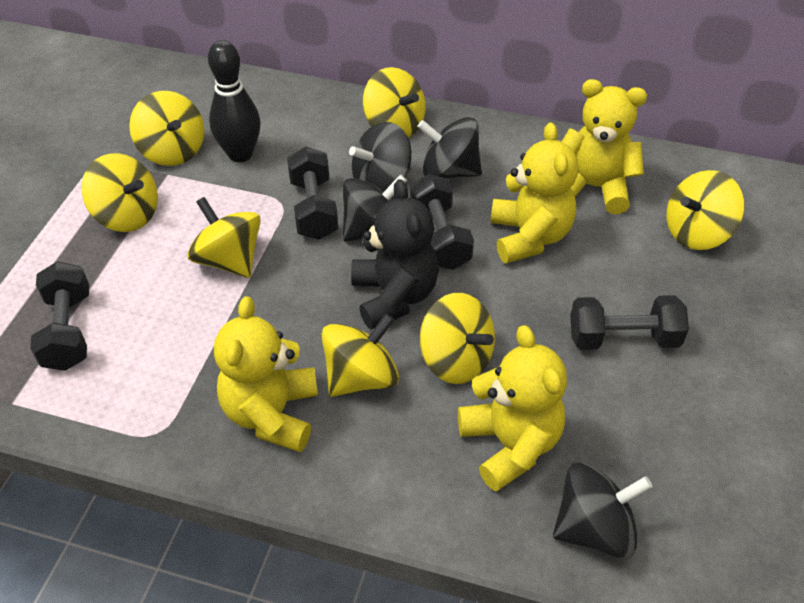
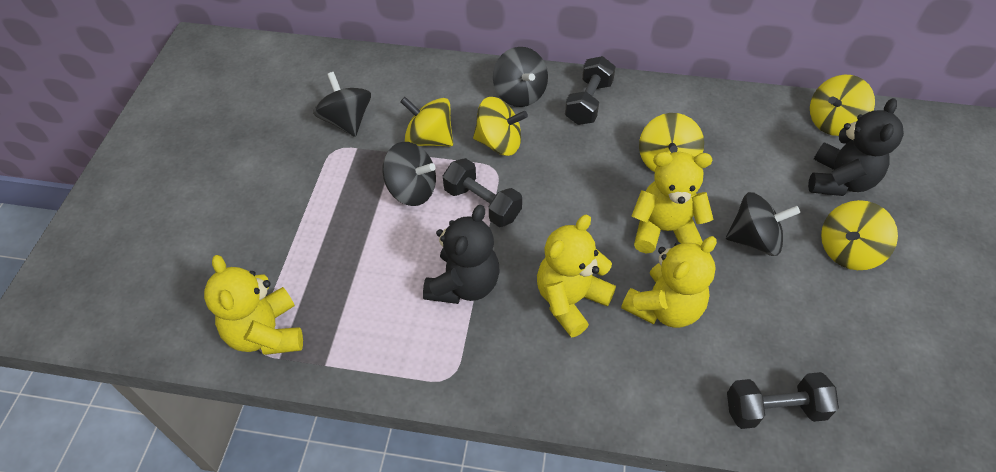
black bowling pin: [208,40,261,162] = 1 -> none = 0
black dumbbell: [30,261,89,371] [287,147,338,240] [410,174,474,270] [570,295,689,350] = 4 -> [443,158,522,227] [565,56,616,125] [727,372,839,429] = 3
black teddy bear: [351,179,439,330] = 1 -> [423,205,499,304] [808,98,904,196] = 2
yellow spinning top: [82,153,158,232] [129,91,204,166] [187,197,261,278] [322,314,399,397] [363,67,426,138] [420,293,495,384] [667,170,744,250] = 7 -> [400,97,453,146] [473,97,528,156] [639,113,704,172] [810,75,875,136] [821,200,898,270] = 5

